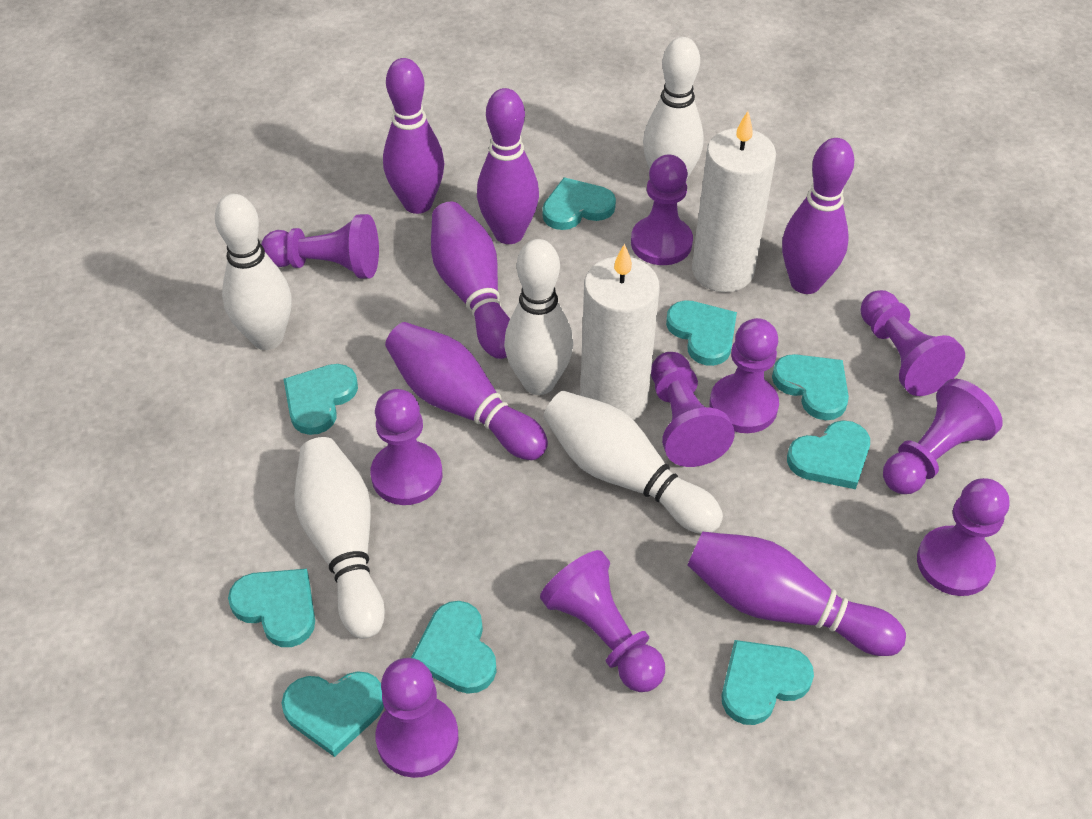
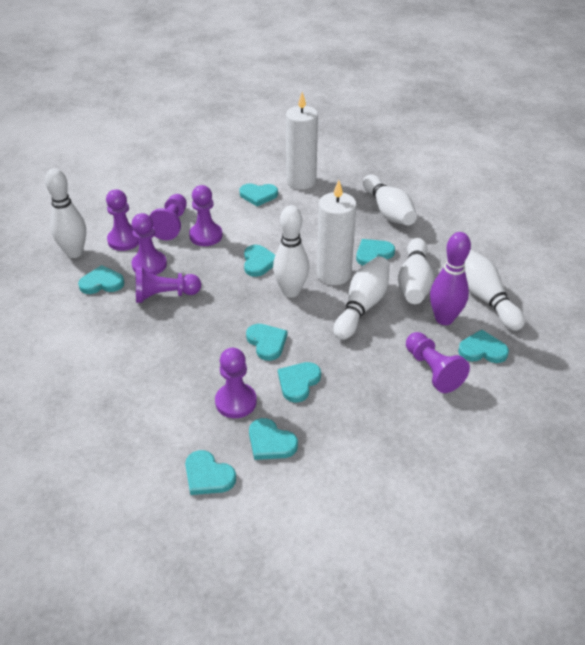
purple bowling pin: [383,58,444,214] [385,322,548,460] [431,202,510,359] [477,88,539,244] [687,531,906,656] [782,138,854,294] = 6 -> [430,232,471,325] = 1
purple pawn: [261,214,379,279] [370,389,442,505] [375,658,458,778] [540,550,665,692] [631,155,693,265] [651,352,735,467] [710,318,779,433] [860,290,965,396] [883,379,1003,494] [917,478,1009,596] = 10 -> [106,189,139,251] [132,213,167,275] [136,266,201,303] [149,194,187,240] [189,185,222,246] [215,348,257,418] [406,332,470,393] = 7
white bowling pin: [215,194,291,350] [294,437,385,639] [504,239,573,395] [543,391,723,534] [643,37,704,178] = 5 -> [45,168,86,258] [273,205,309,298] [334,256,390,340] [363,175,417,225] [398,238,434,304] [465,249,525,331] = 6

